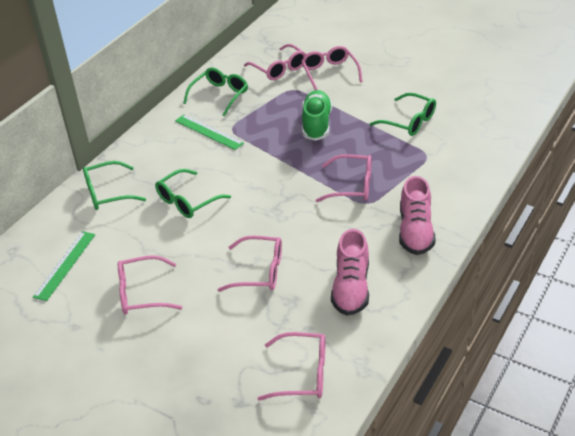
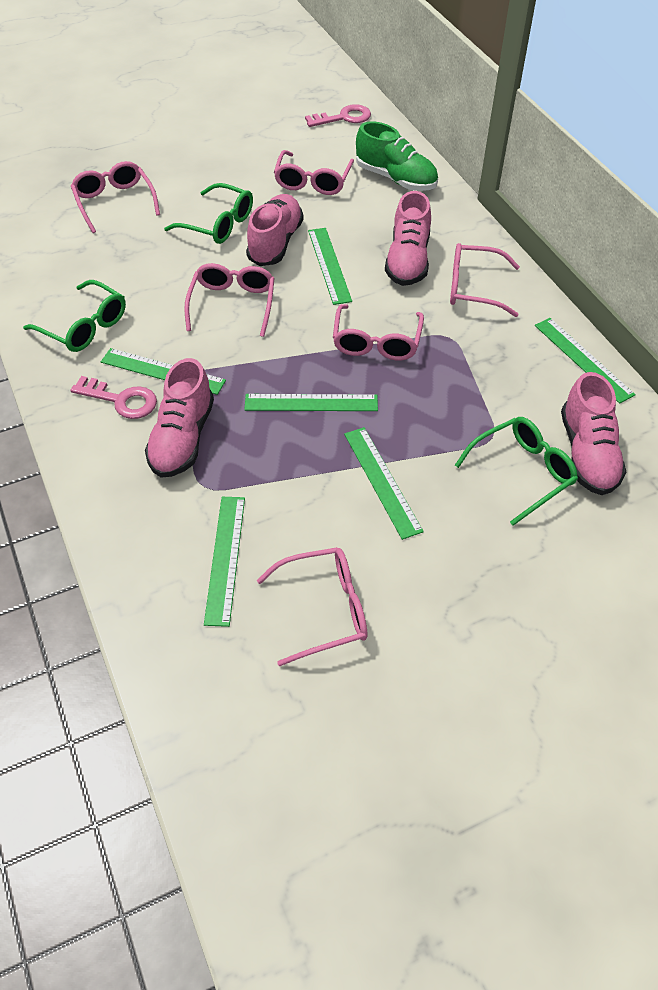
green glasses: [83,161,146,210] [155,169,231,218] [183,67,248,117] [370,93,436,136] = 4 -> [23,280,126,352] [164,183,253,244] [455,417,578,526] = 3
green ruler: [33,231,95,301] [175,115,244,150] = 2 -> [101,348,226,395] [204,497,245,627] [244,394,378,411] [308,228,352,305] [344,427,424,540] [535,318,636,404] = 6
pink key: none = 0 -> [70,376,157,419] [305,104,371,127] = 2
pink shoe: [331,229,369,316] [399,176,435,255] = 2 -> [145,358,214,478] [246,194,303,266] [385,191,431,286] [561,372,626,495] = 4

